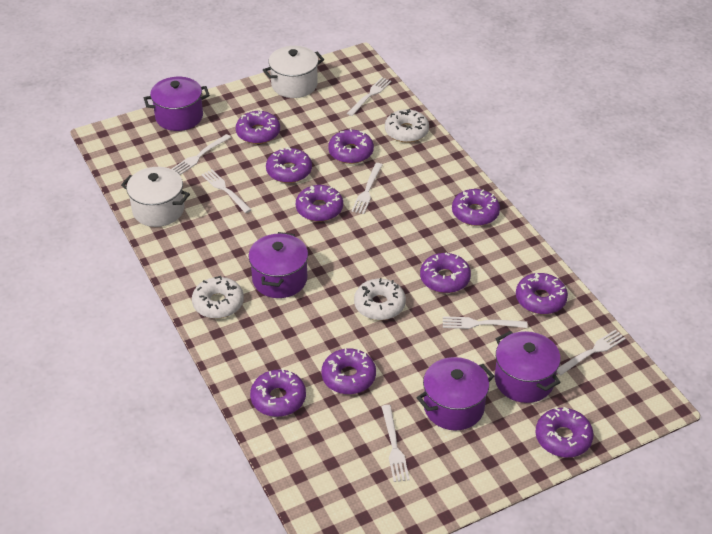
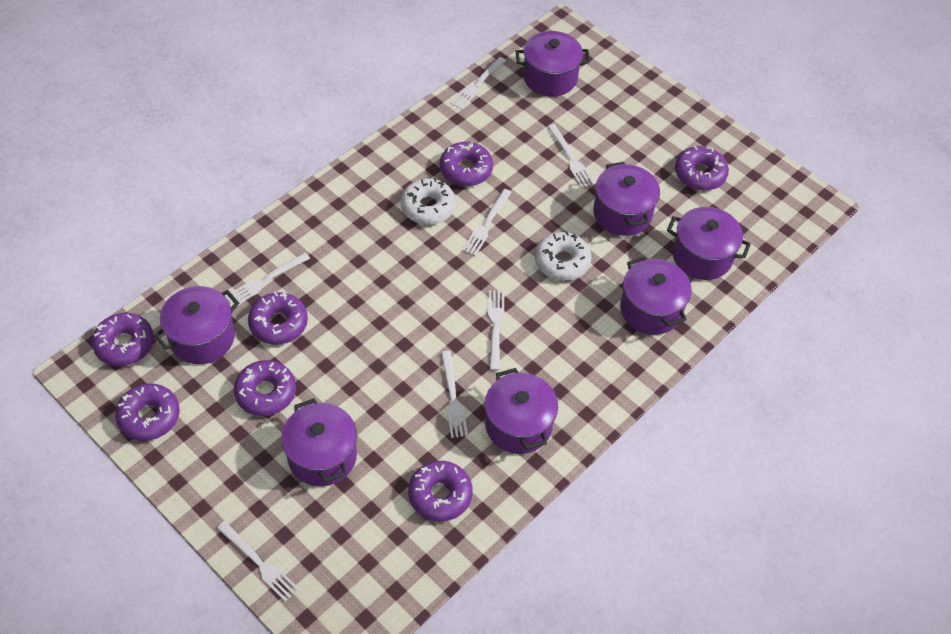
purple donut: [236,110,280,144] [250,369,306,417] [266,147,312,183] [296,185,343,222] [321,349,376,394] [328,128,374,164] [420,253,471,293] [452,189,500,226] [516,273,568,314] [535,407,594,457] = 10 -> [92,313,154,366] [115,383,180,441] [234,360,296,416] [248,292,308,345] [408,461,473,522] [440,142,493,186] [675,146,729,191] = 7
purple pot: [144,77,210,131] [248,232,308,298] [417,357,494,430] [495,331,561,403] = 4 -> [153,286,239,364] [281,398,357,486] [485,368,558,454] [516,31,590,97] [593,162,660,236] [620,256,692,335] [667,207,751,280] = 7
white donut: [192,276,244,319] [354,278,406,320] [385,109,429,143] = 3 -> [401,178,456,225] [535,231,592,281] = 2
white pot: [121,167,190,227] [263,46,324,98] = 2 -> none = 0

